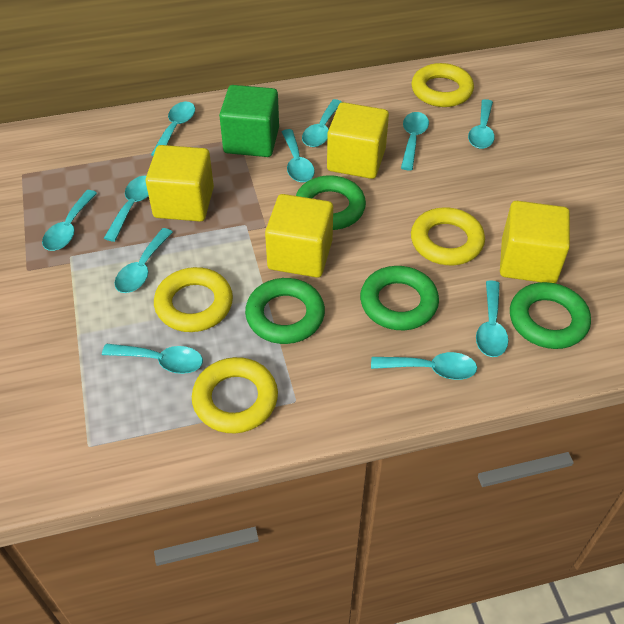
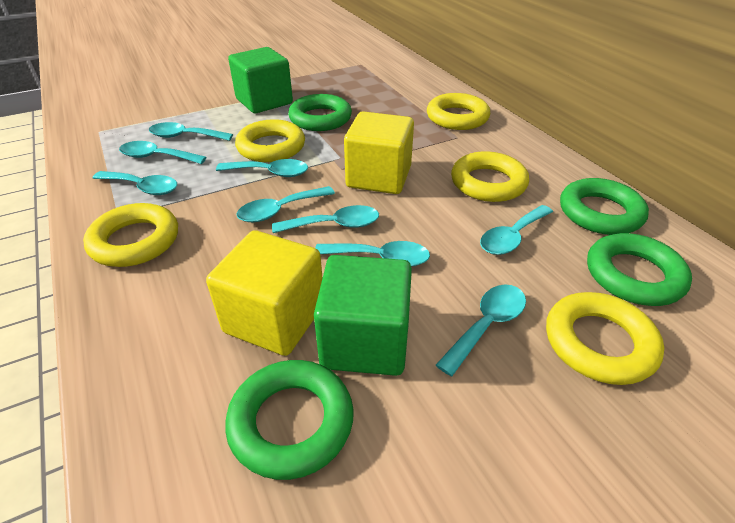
green cube: [219,85,279,157] = 1 -> [228,47,293,113] [314,255,412,376] = 2
turquoise spoon: [42,190,97,251] [102,344,203,374] [104,176,149,242] [115,228,173,293] [151,102,195,156] [282,129,315,182] [302,99,342,147] [371,352,477,380] [401,112,429,171] [468,99,495,149] [476,280,508,357] = 11 -> [93,171,177,195] [119,141,207,164] [149,122,233,141] [216,159,308,177] [236,186,335,222] [272,205,379,233] [315,241,430,267] [436,284,526,376] [480,205,553,255] = 9
yellow cube: [146,145,214,222] [265,194,333,278] [327,102,389,179] [500,201,570,283] = 4 -> [206,230,322,356] [344,111,414,194] = 2
yellow ring: [154,267,233,332] [192,357,278,433] [411,63,474,107] [411,207,485,265] = 4 -> [83,203,178,267] [235,119,305,162] [427,93,490,130] [451,151,529,202] [546,292,664,385] = 5

